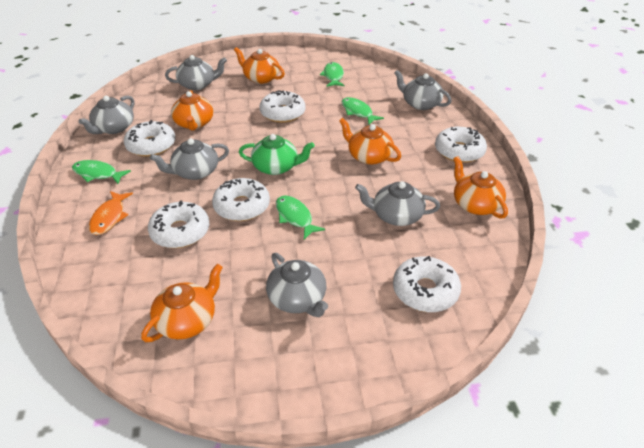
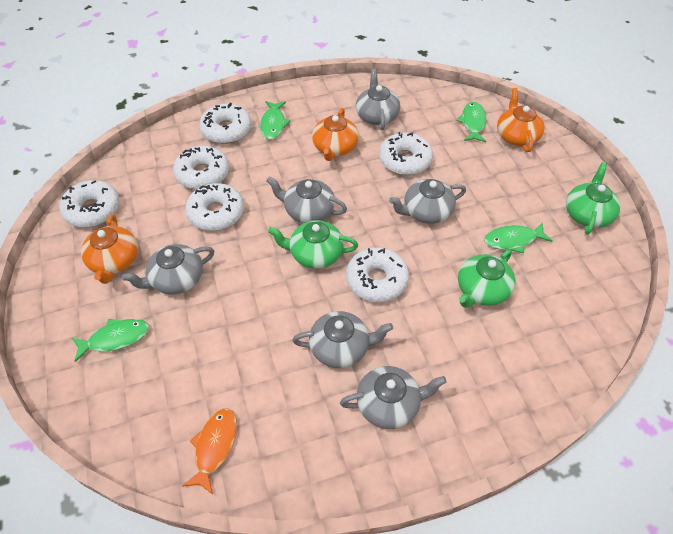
green teapot: [239,134,315,175] = 1 -> [268,220,358,269] [458,250,515,308] [566,162,620,235] = 3
orange teapot: [141,264,223,342] [171,90,213,131] [234,47,285,84] [339,118,401,165] [453,156,508,219] = 5 -> [81,214,138,284] [312,108,359,161] [497,88,545,152] = 3

